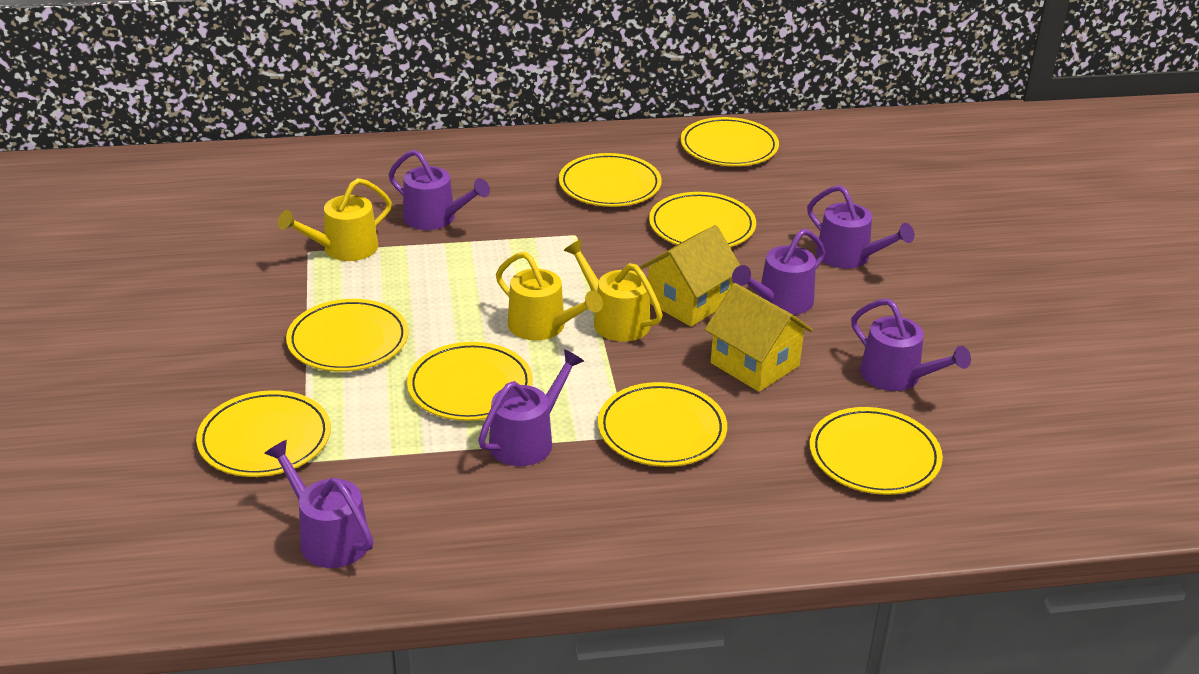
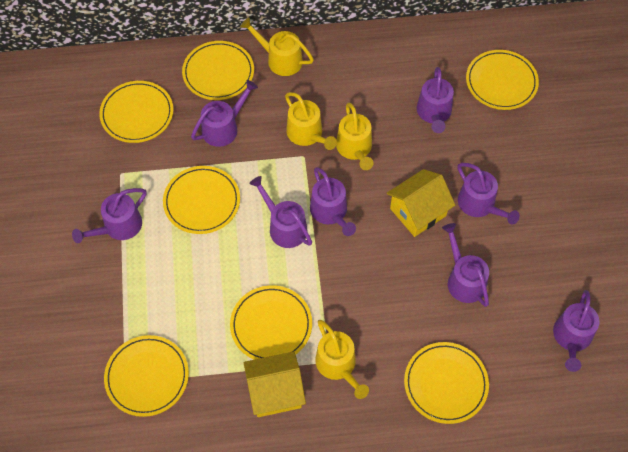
purple watering can: [264,440,374,568] [389,150,490,230] [478,349,584,466] [732,229,825,315] [807,185,914,269] [851,299,971,391] = 6 -> [72,188,147,243] [191,80,258,147] [249,176,312,248] [310,167,356,236] [417,67,454,133] [442,223,489,307] [458,163,520,225] [553,290,600,372] = 8
yellow plate: [196,390,331,477] [286,299,408,372] [407,342,533,421] [559,153,662,207] [598,382,727,467] [649,192,756,247] [680,117,779,166] [810,407,943,495] = 8 -> [99,81,173,143] [104,335,189,417] [163,166,240,234] [182,41,254,100] [230,285,312,360] [404,342,489,424] [466,50,539,110] = 7
yellow watering can: [278,178,392,261] [496,252,603,340] [564,239,663,342] = 3 -> [240,18,314,76] [285,92,337,150] [315,320,369,399] [336,103,373,170] = 4

